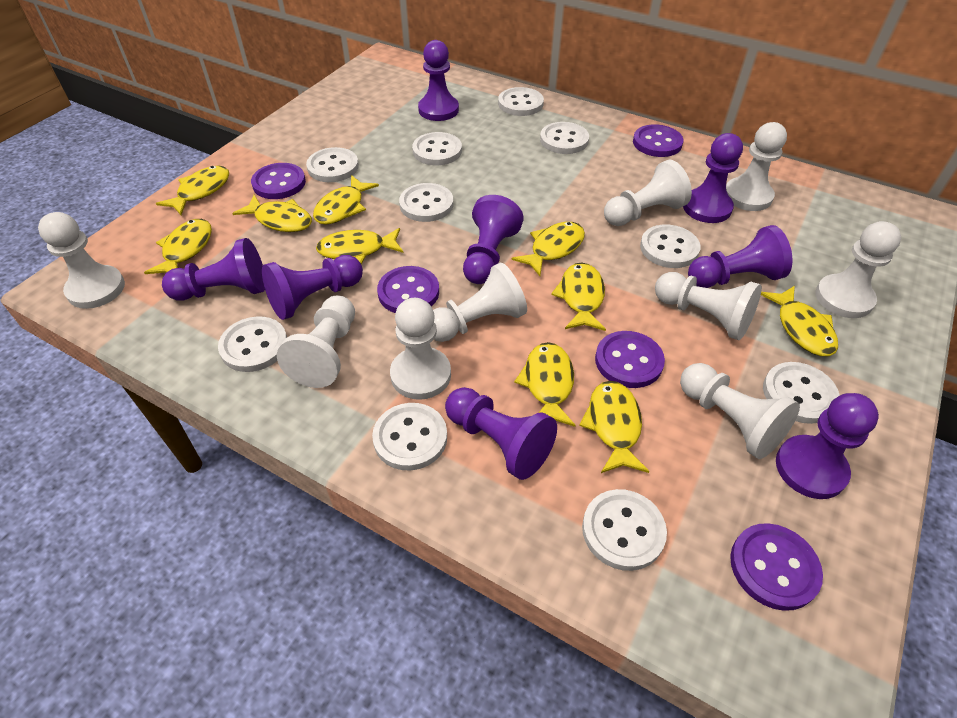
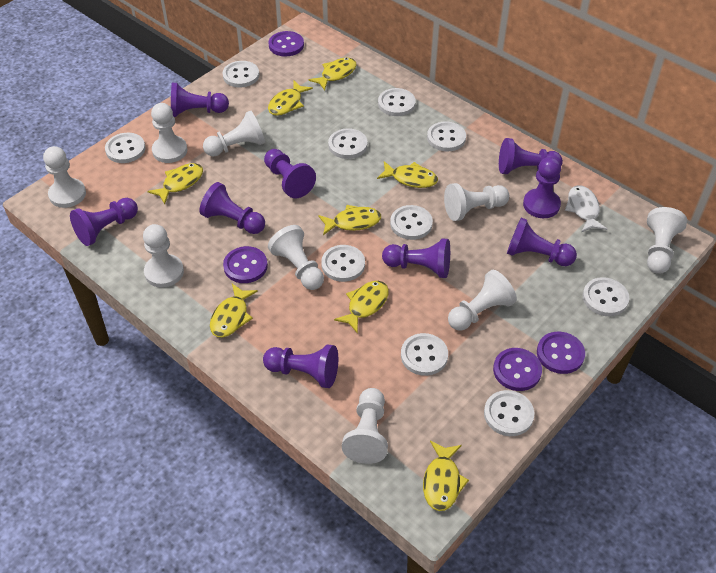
purple button: [251,163,306,199] [377,266,439,313] [595,331,665,388] [633,124,683,157] [730,523,823,611] = 5 -> [223,246,268,283] [268,31,304,56] [493,348,542,391] [537,332,585,374] = 4
purple pawn: [162,238,265,301] [262,255,363,320] [418,40,459,121] [445,387,557,480] [463,195,524,284] [683,133,743,223] [688,225,792,288] [776,393,879,499] = 8 -> [70,198,138,246] [171,83,229,117] [200,182,265,234] [263,345,338,388] [264,149,316,198] [382,239,450,278] [499,138,563,174] [507,218,577,266] [523,157,561,218] = 9
white fish: none = 0 -> [565,185,607,232] = 1
yellow fish: [144,219,212,274] [156,166,229,215] [232,195,312,232] [313,175,379,225] [316,228,403,264] [512,222,585,276] [514,342,576,427] [551,263,606,331] [579,381,650,473] [761,286,838,356] = 10 -> [147,163,203,204] [210,284,258,338] [268,80,313,116] [308,58,357,91] [318,205,381,235] [334,281,389,334] [377,161,438,188] [423,441,469,511] = 8

